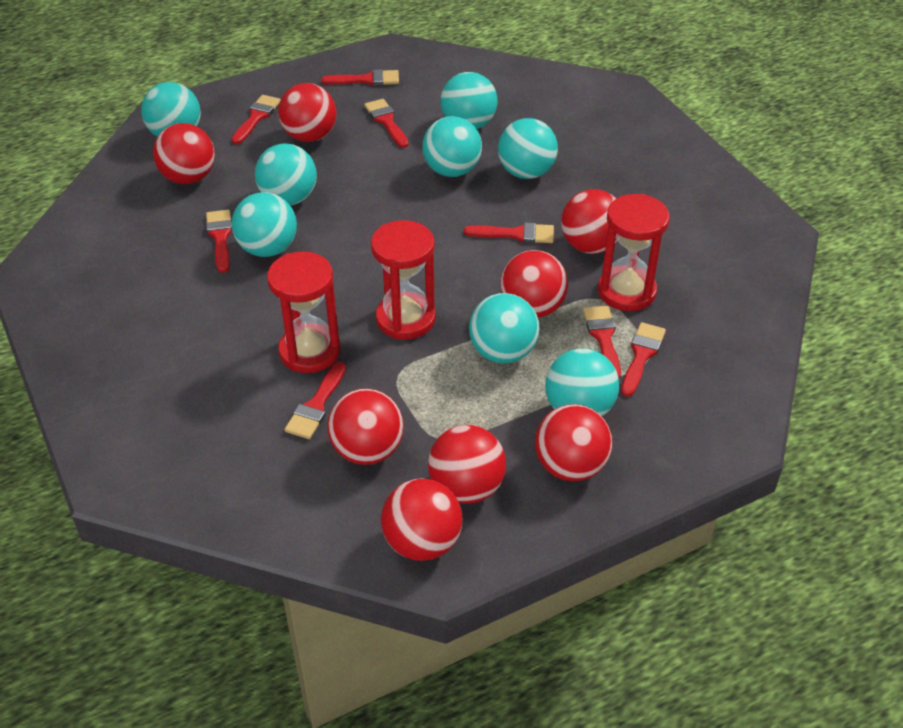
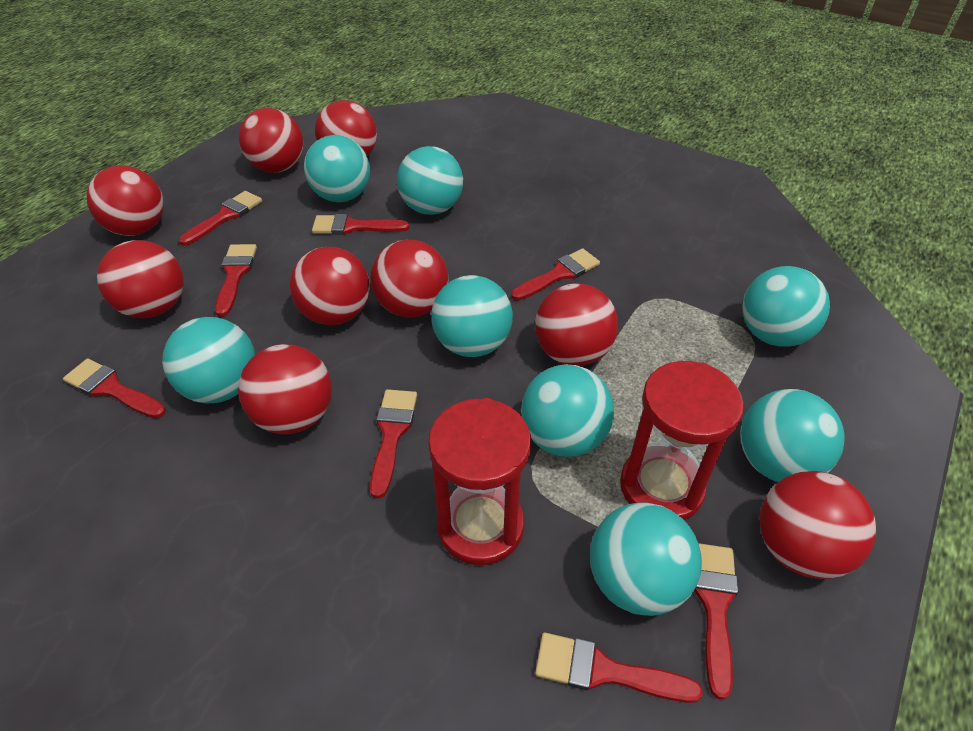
red ball: [153,123,215,184] [278,83,336,142] [327,389,404,465] [381,478,463,561] [428,425,506,504] [500,250,568,318] [535,404,612,481] [561,189,618,254] = 8 -> [87,165,164,236] [97,240,184,318] [238,344,332,434] [239,108,303,173] [290,247,370,325] [315,100,377,157] [371,240,448,317] [535,283,618,366] [760,471,876,579] = 9
red hourglass: [267,252,340,373] [371,220,436,340] [598,194,670,311] = 3 -> [428,398,531,565] [620,361,744,520] = 2

